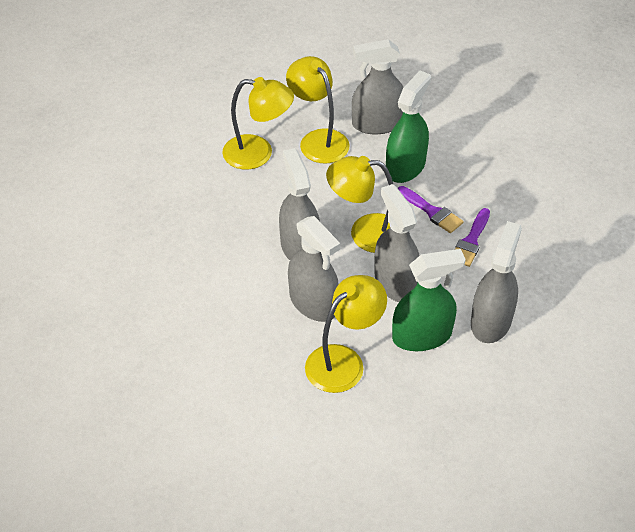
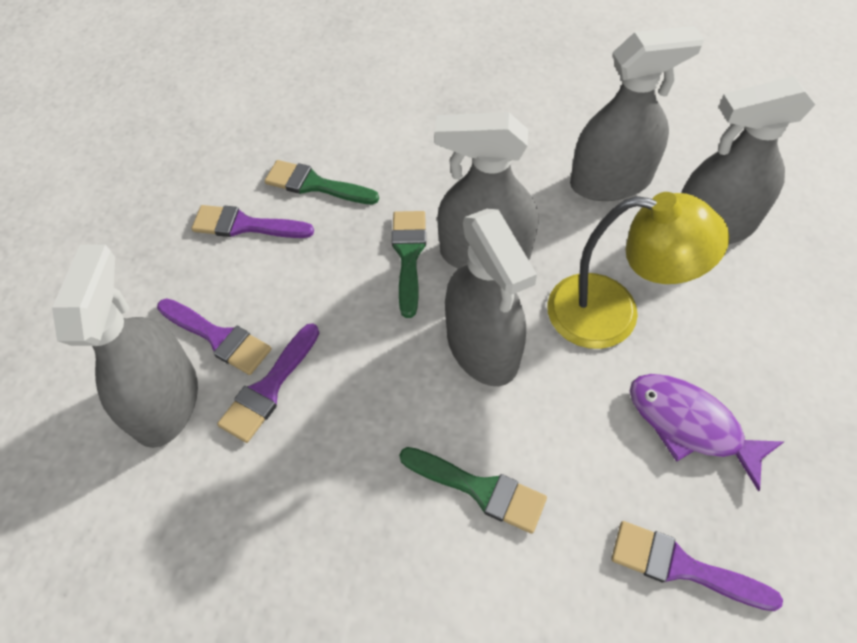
green brush: none = 0 -> [264,160,379,204] [392,211,426,318] [399,447,547,534] = 3
green spray bottle: [386,71,431,183] [392,249,465,351] = 2 -> none = 0
purple brush: [398,186,463,233] [455,208,490,267] = 2 -> [157,298,272,375] [191,205,314,238] [217,323,319,443] [611,521,783,611] = 4
purple fish: none = 0 -> [630,374,785,492] = 1
yellow lamp: [222,77,294,170] [286,56,350,164] [305,275,387,393] [326,156,393,253] = 4 -> [547,192,730,349] = 1

